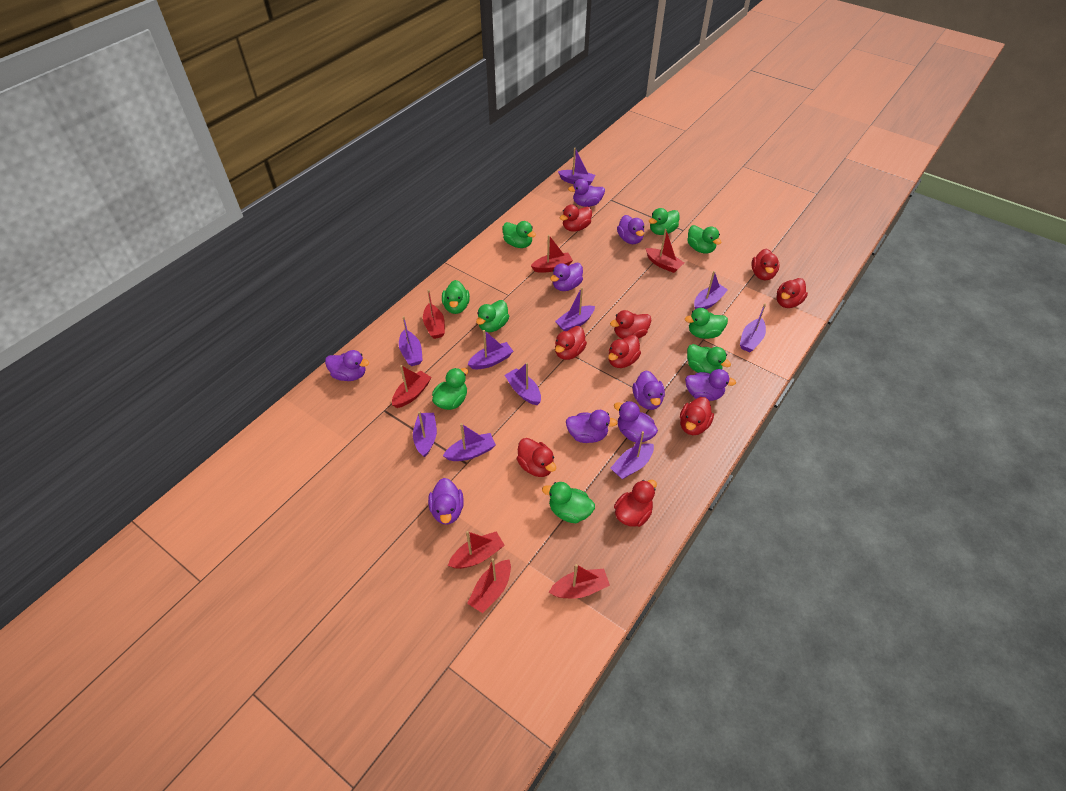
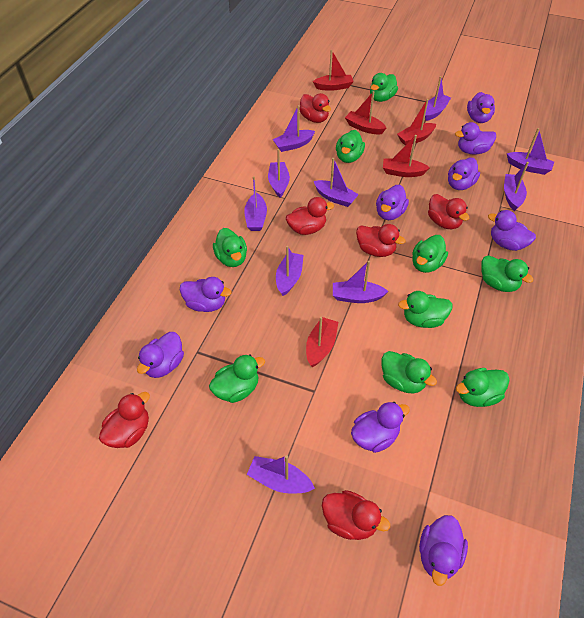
red boat: [392,365,432,408] [423,289,445,339] [448,531,505,569] [467,558,511,613] [531,235,573,273] [549,564,610,598] [646,229,684,273] = 7 -> [306,317,338,367] [313,50,354,91] [345,91,386,135] [383,135,430,177] [397,99,436,145] = 5
red duck: [517,438,556,477] [555,326,587,360] [560,205,592,232] [608,335,641,368] [610,310,652,339] [614,480,657,527] [680,397,714,435] [751,248,779,280] [777,278,808,308] = 9 -> [99,392,150,448] [286,197,334,235] [300,93,331,123] [322,490,390,540] [356,224,406,257] [428,194,469,229] = 6

